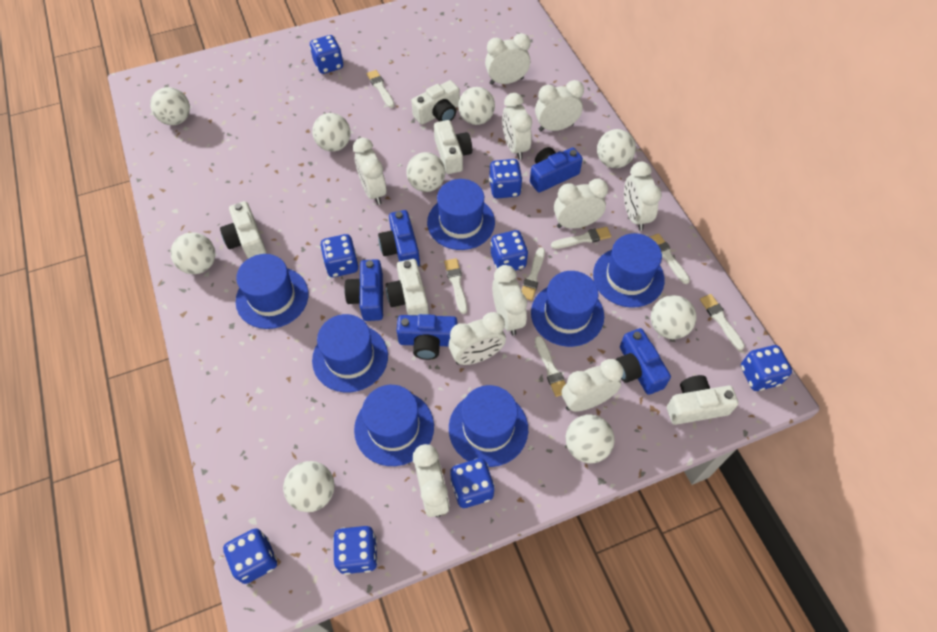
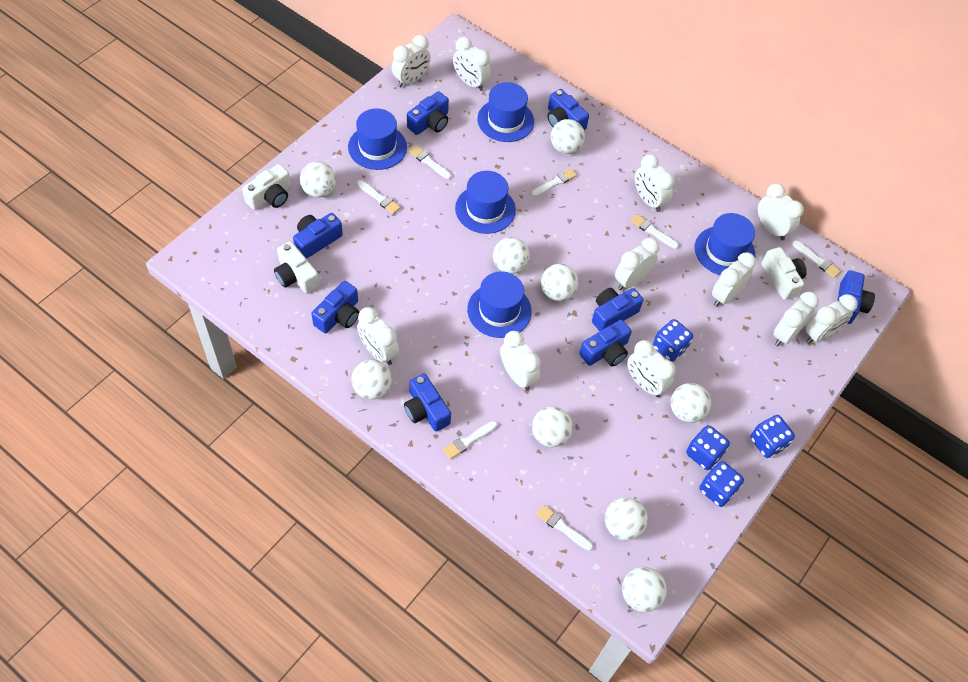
blue camera: [344,259,383,321] [378,210,420,266] [397,314,457,360] [530,147,583,192] [616,328,671,395] = 5 -> [293,213,343,259] [311,281,359,333] [404,373,451,431] [407,91,449,135] [547,89,589,130] [579,320,632,367] [592,288,643,331] [837,270,875,324] = 8
blue dice: [223,528,277,584] [310,35,343,74] [320,234,358,277] [333,526,378,575] [450,458,495,508] [489,159,523,199] [491,230,528,271] [741,345,792,391] = 8 -> [653,319,693,362] [686,425,730,470] [699,461,744,507] [750,415,795,458] = 4
blue hat: [236,254,308,329] [312,314,388,392] [354,385,434,466] [427,179,495,250] [449,385,528,467] [531,271,604,347] [593,233,665,308] = 7 -> [348,108,407,170] [455,171,516,234] [467,271,532,338] [477,82,534,142] [695,213,755,275] = 5
white camera: [220,201,266,259] [386,259,429,315] [411,80,460,125] [434,120,472,174] [667,375,739,425] = 5 -> [242,164,291,210] [274,241,320,294] [761,247,807,300] = 3
white clock: [353,138,386,205] [413,444,450,517] [449,312,506,365] [485,33,531,85] [492,265,527,335] [502,93,532,160] [535,80,584,131] [554,179,608,229] [562,359,623,412] [624,162,662,231] = 10 -> [357,307,399,365] [392,35,431,87] [453,37,491,91] [500,331,541,391] [615,238,659,290] [627,340,676,397] [635,154,675,212] [712,252,756,307] [758,183,804,240] [773,292,819,346] [806,294,858,344] = 11

